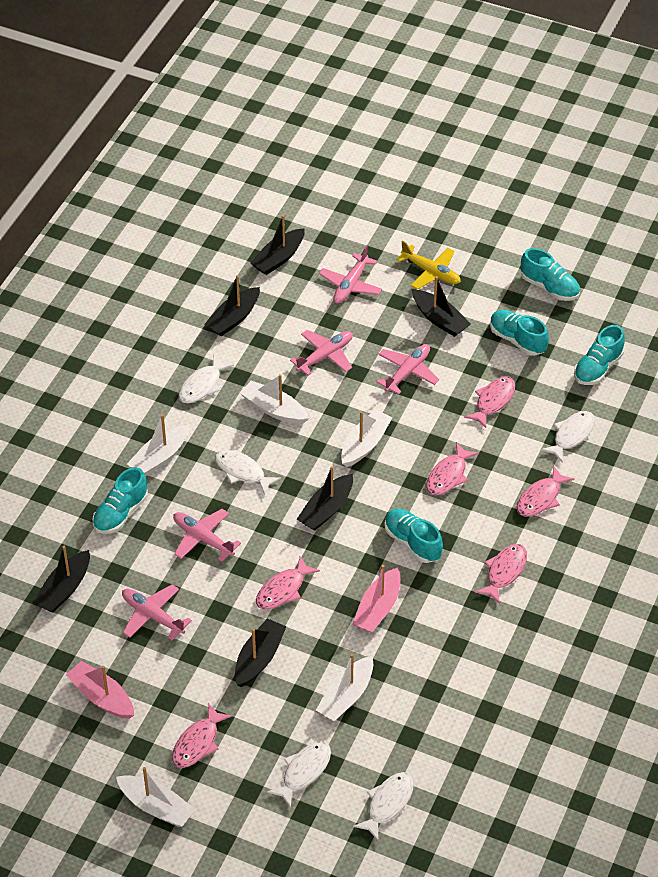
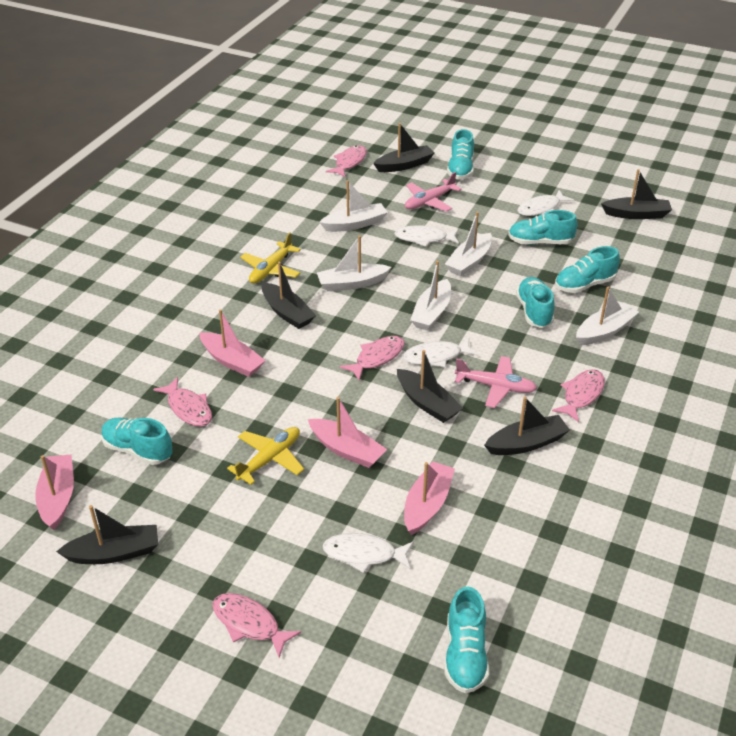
pink boat: [66,661,134,719] [353,565,400,633] = 2 -> [35,455,74,530] [199,309,266,377] [308,397,387,468] [404,461,455,535] = 4
pink fish: [172,703,232,768] [256,556,320,609] [426,442,479,495] [464,376,515,428] [475,544,527,604] [517,465,575,517] = 6 -> [153,377,212,427] [213,593,301,658] [326,145,367,177] [340,336,405,380] [552,369,605,422] = 5
pink plane: [122,584,192,640] [173,509,241,562] [290,330,353,376] [319,245,382,304] [376,344,439,395] = 5 -> [405,172,462,212] [455,356,537,408] = 2
turquoise shoe: [92,467,148,534] [384,509,443,563] [490,310,549,356] [521,248,580,301] [574,325,625,385] = 5 -> [101,418,173,465] [445,586,489,693] [447,129,474,179] [508,210,578,245] [516,277,555,328] [555,246,620,293] = 6
white fish: [179,354,234,403] [215,449,281,495] [267,742,331,808] [353,772,414,841] [541,411,595,463] = 5 -> [322,533,414,573] [394,225,459,247] [403,338,478,368] [517,190,574,216] = 4
yellow plane: [396,241,461,290] = 1 -> [227,427,304,485] [240,232,301,284] = 2

